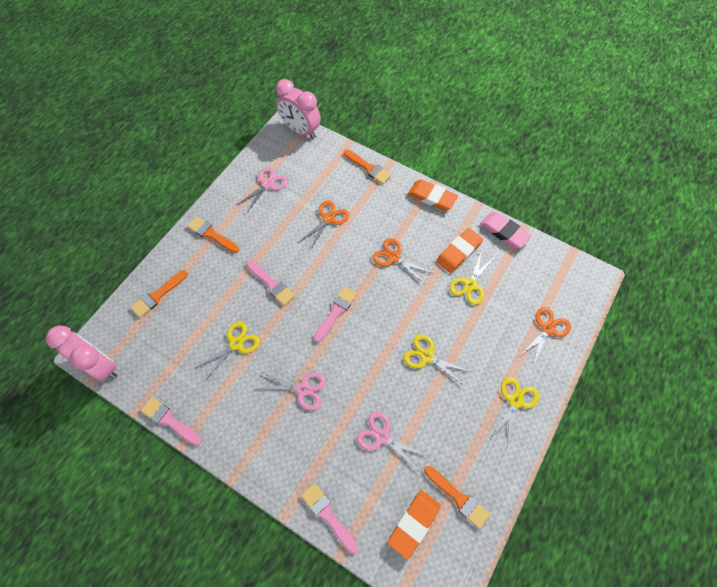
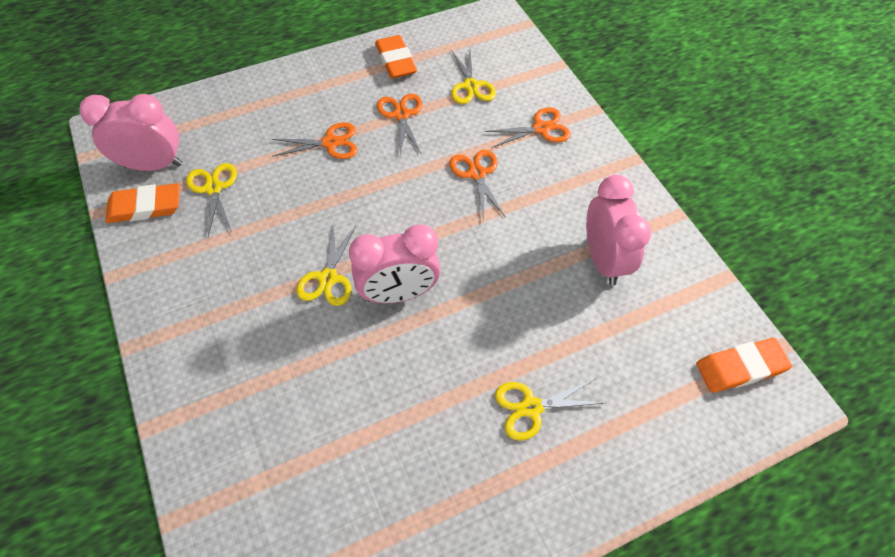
orange brush: [130,270,188,318] [187,216,239,253] [343,149,391,184] [424,466,490,529] = 4 -> none = 0
orange scissors: [299,201,349,249] [372,238,432,284] [521,307,571,366] = 3 -> [272,122,358,159] [377,93,422,155] [450,150,506,221] [485,107,571,148] = 4
pink brush: [140,397,202,446] [246,260,295,306] [301,483,358,554] [314,287,357,343] = 4 -> none = 0
pink clock: [45,326,117,381] [276,79,321,139] = 2 -> [80,94,182,171] [349,225,440,303] [586,175,651,286] = 3
pink eraser: [480,212,532,248] = 1 -> none = 0
pink scissors: [237,167,288,213] [256,372,326,410] [357,412,428,471] = 3 -> none = 0

